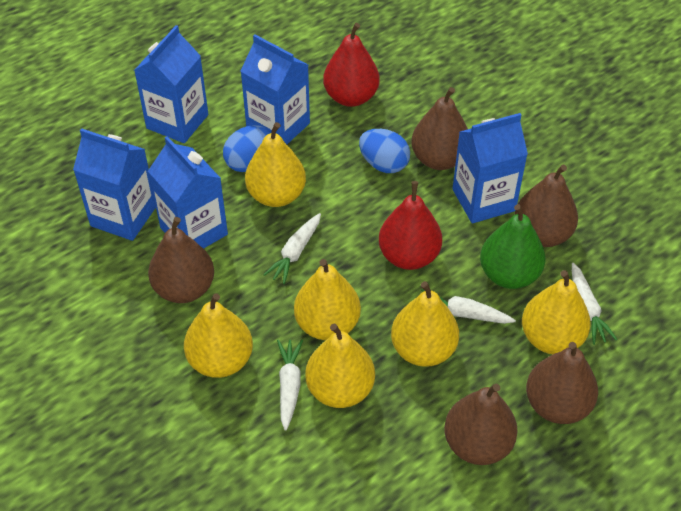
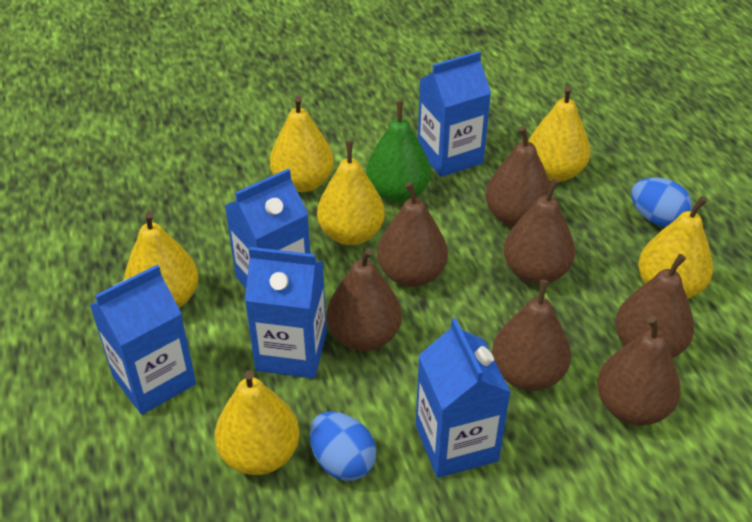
brown pear: [148,217,214,303] [411,87,468,170] [444,384,518,465] [515,165,578,247] [526,342,598,424] = 5 -> [327,248,402,351] [377,182,448,287] [485,126,553,227] [492,280,571,391] [504,179,575,284] [597,316,681,426] [615,254,694,358] = 7
red pear: [323,23,379,107] [379,181,442,270] = 2 -> none = 0
white carrot: [263,213,321,284] [277,340,303,431] [421,289,516,324] [572,263,617,345] = 4 -> none = 0

